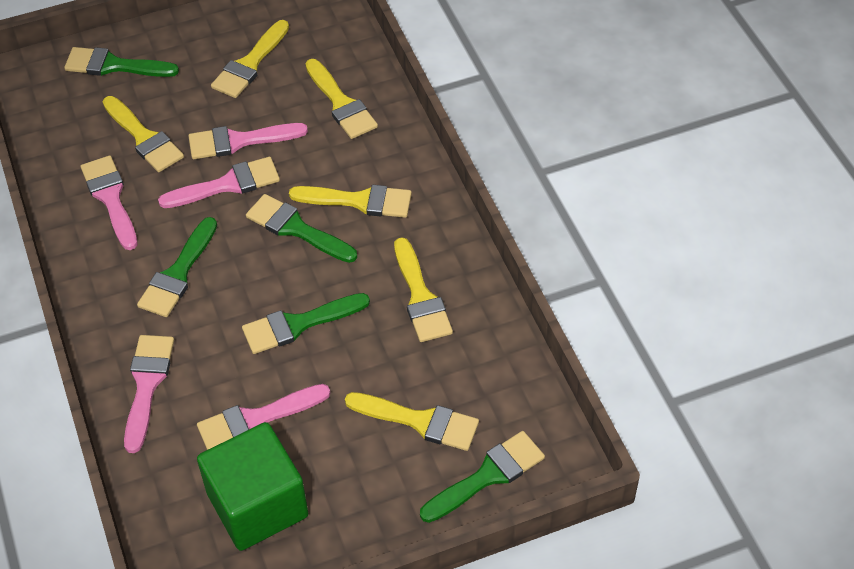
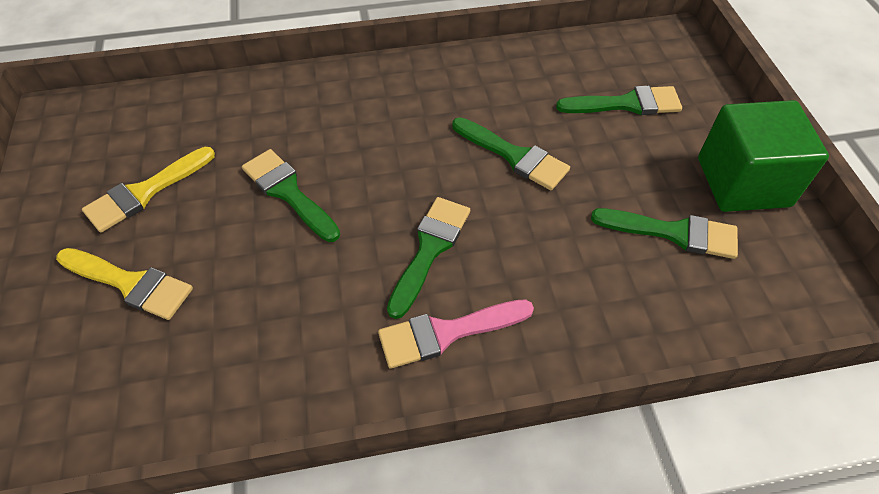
pink brush: [81,155,138,250] [124,335,174,453] [158,157,280,208] [188,123,308,159] [197,384,330,450] = 5 -> [378,299,534,369] = 1
yellow brush: [103,96,184,172] [211,20,289,98] [289,185,412,218] [305,59,378,139] [345,392,479,451] [394,237,453,342] = 6 -> [56,248,193,320] [82,147,215,233] = 2

